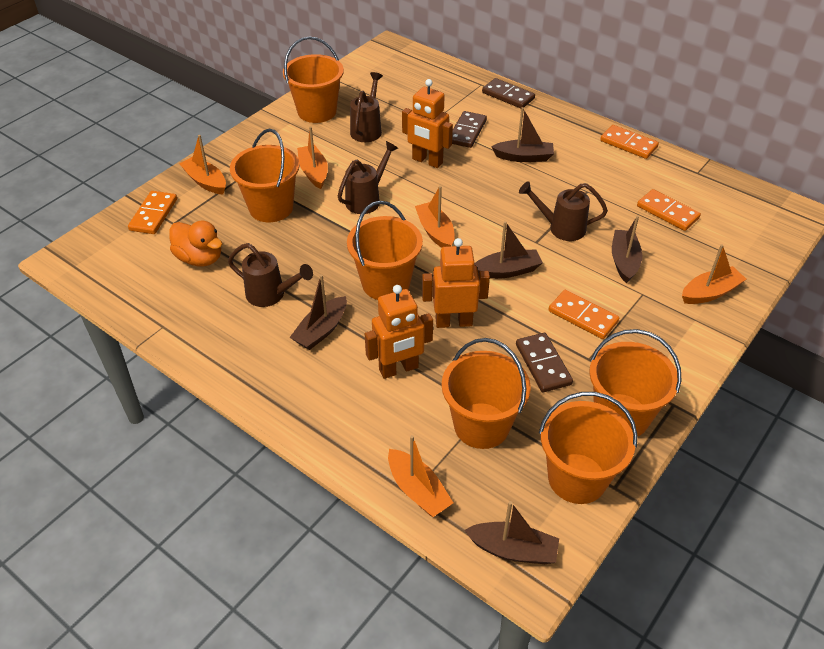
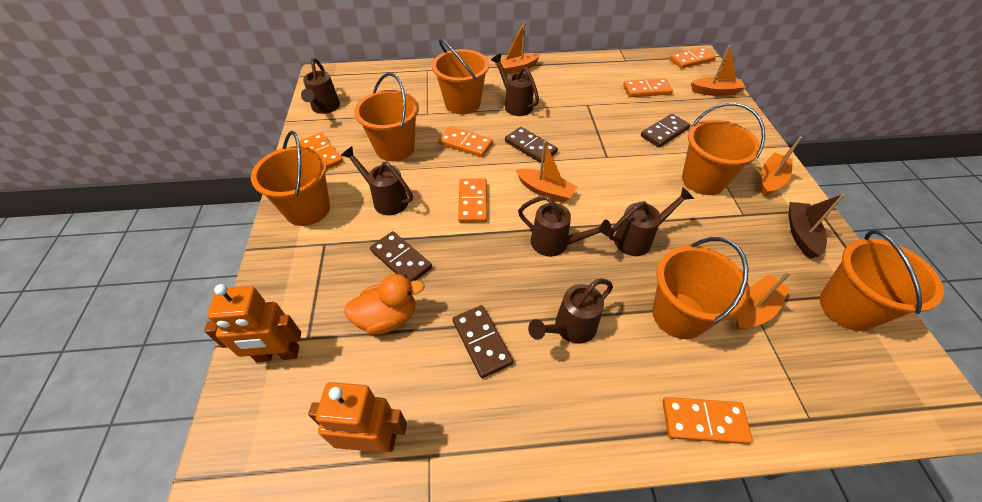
brown boat: [290,275,347,350] [464,501,559,564] [474,221,543,279] [491,107,554,162] [612,216,642,283] = 5 -> [788,194,845,259] = 1
brown domino: [452,111,487,148] [482,78,535,108] [516,333,573,392] = 3 -> [370,231,432,282] [453,305,513,378] [505,127,558,163] [641,114,690,147] = 4
brown watering can: [228,243,313,307] [338,141,398,214] [350,72,383,142] [519,181,608,241] = 4 -> [301,58,340,114] [341,146,413,215] [491,54,539,116] [518,196,612,257] [528,278,613,344] [609,187,694,256] = 6
orange domino: [128,191,177,234] [548,290,619,339] [600,125,659,159] [637,189,701,231] = 4 -> [299,133,343,169] [438,126,493,157] [458,179,487,223] [623,78,673,97] [662,397,753,444] [670,47,716,69] = 6
orange robot: [365,285,433,379] [402,79,453,168] [422,238,490,328] = 3 -> [204,284,301,362] [308,382,407,453] = 2

